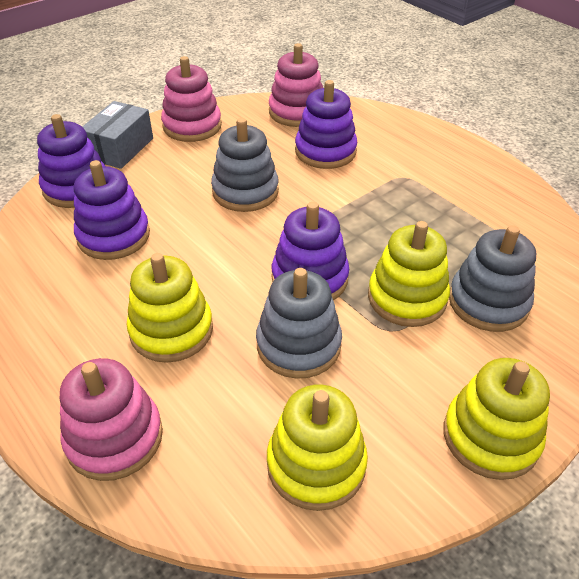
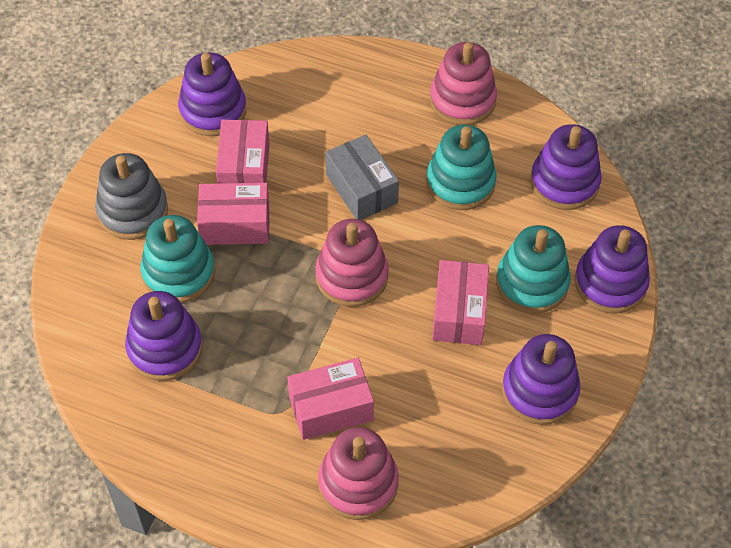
grey stacking toy: [211,118,279,212] [256,268,342,379] [449,225,536,332] = 3 -> [95,153,168,240] = 1
pink box: none = 0 -> [197,183,269,245] [216,120,269,184] [287,358,374,440] [432,260,489,345] = 4
purple stacking toy: [37,114,105,208] [74,160,150,260] [272,202,349,300] [295,80,358,169] = 4 -> [125,291,203,381] [178,52,246,136] [502,334,581,425] [530,124,602,210] [575,225,650,314] = 5
turquoise stacking toy: none = 0 -> [141,215,215,303] [426,124,497,210] [496,225,571,313] = 3
yellow stacking toy: [126,253,213,363] [267,384,368,511] [368,221,450,327] [443,358,550,480] = 4 -> none = 0

